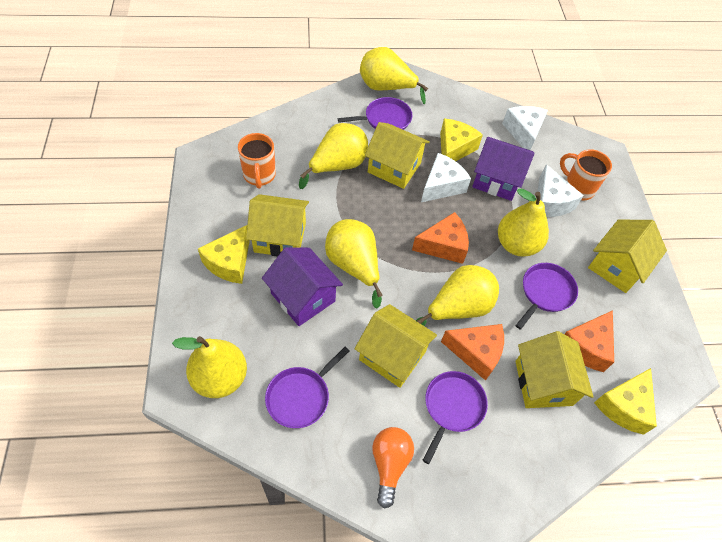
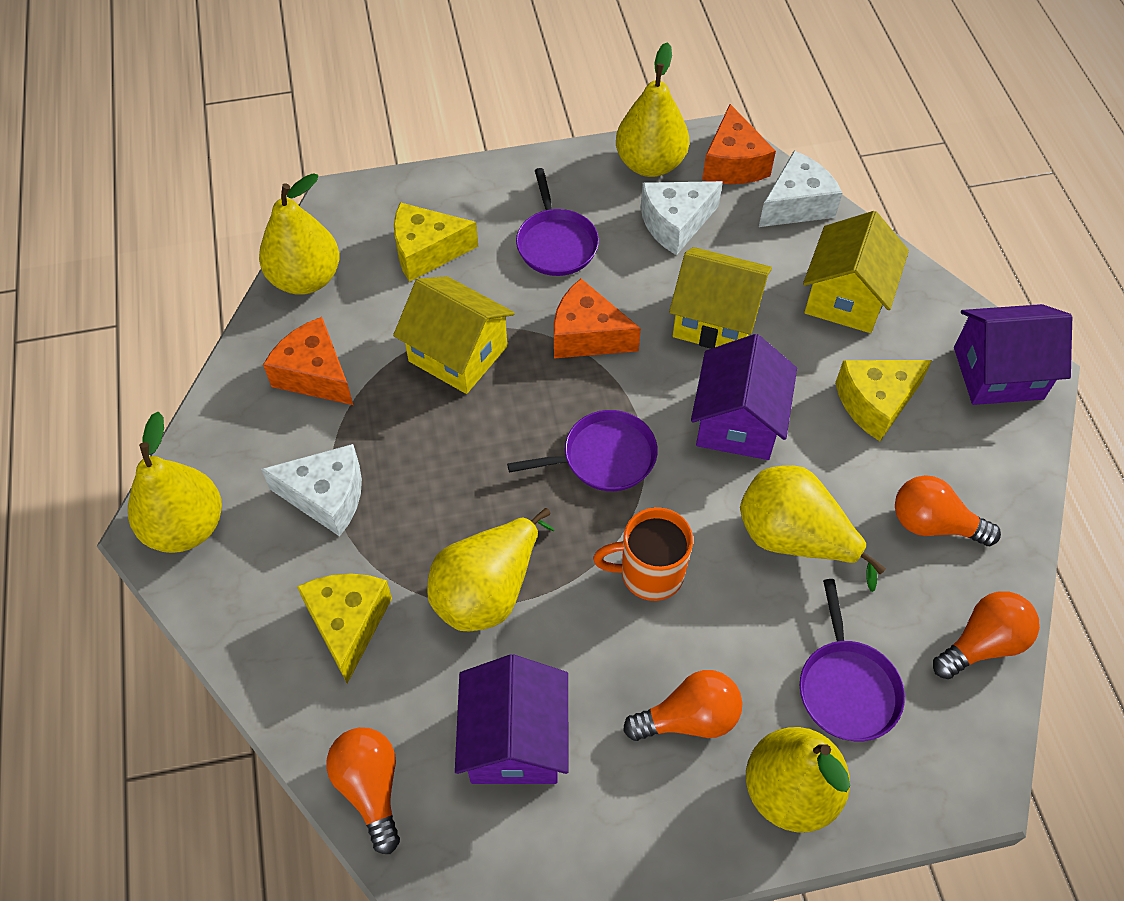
orange light bulb: [372,427,414,509] = 1 -> [326,727,400,854] [623,670,742,741] [895,475,1001,546] [933,591,1040,679] = 4
orange mug: [238,133,276,189] [560,149,612,200] = 2 -> [593,507,693,601] = 1
purple house: [262,248,343,326] [472,137,535,201] = 2 -> [455,655,569,784] [691,334,797,460] [954,304,1072,405] = 3
purple pan: [265,347,349,428] [338,97,412,130] [423,371,488,464] [516,263,578,330] = 4 -> [507,410,658,491] [516,168,599,276] [800,579,905,741] = 3
yellow house: [246,194,309,257] [354,304,437,388] [365,122,430,189] [516,331,594,408] [588,220,667,293] = 5 -> [393,276,515,394] [669,247,772,349] [803,211,909,333] = 3

